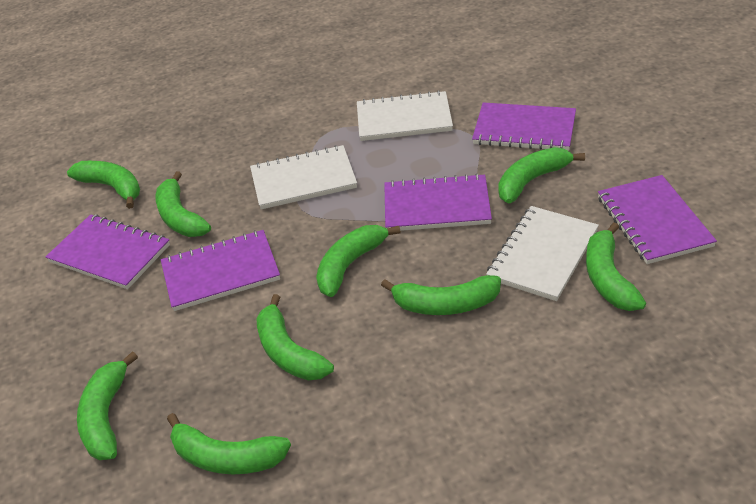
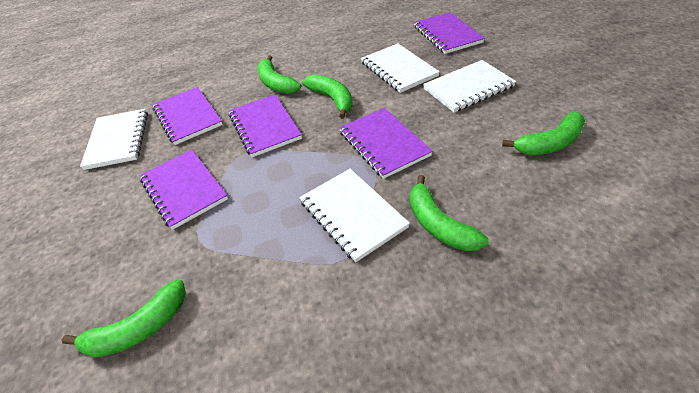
green banana: [67,161,140,209] [77,351,138,460] [156,171,211,237] [167,413,291,474] [256,294,334,380] [316,225,401,297] [381,275,501,315] [498,147,585,204] [586,223,646,311] = 9 -> [62,279,186,358] [257,55,301,94] [302,74,353,119] [410,175,489,251] [502,111,585,155] = 5
white notebook: [250,145,357,209] [357,90,453,141] [486,206,599,301] = 3 -> [80,109,148,170] [299,169,410,262] [361,43,440,93] [423,60,516,112] = 4

